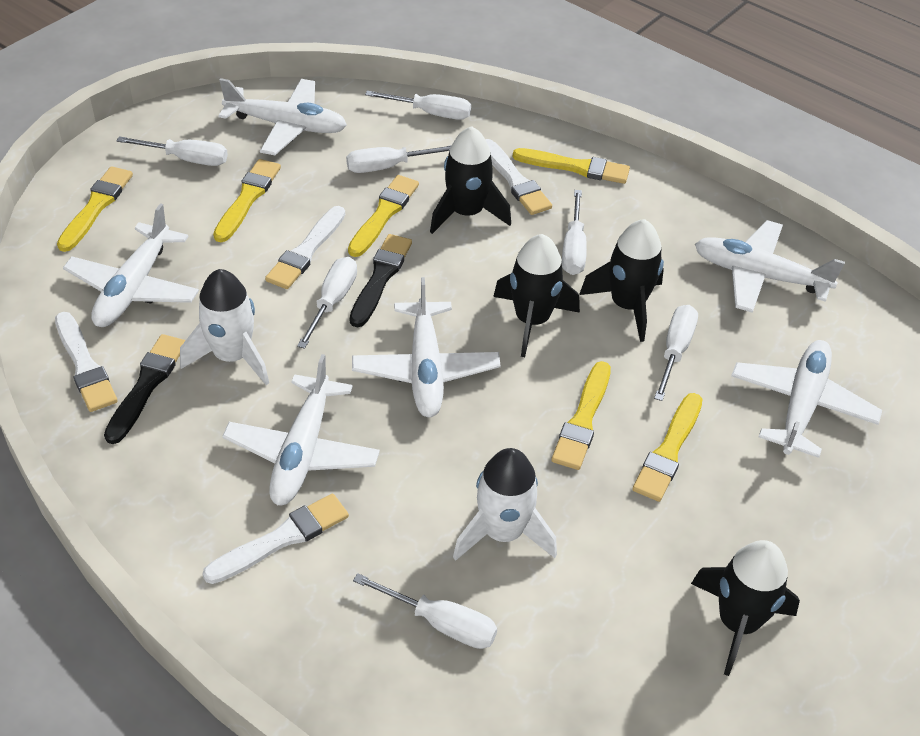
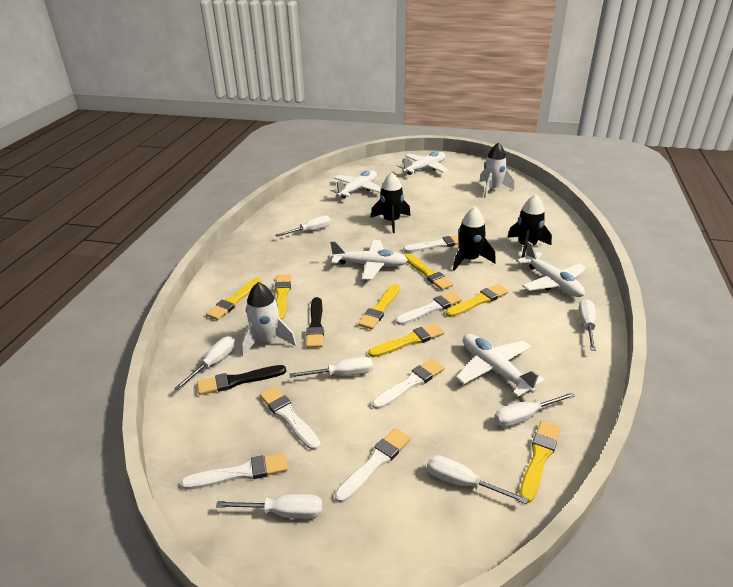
black rocket: [430,126,511,234] [493,234,580,357] [579,219,664,342] [691,540,800,676] = 4 -> [371,172,411,233] [453,207,496,271] [507,194,552,258] = 3
white brush: [55,312,118,412] [203,494,349,584] [265,206,345,289] [485,139,552,215] = 4 -> [181,453,288,489] [260,386,321,450] [335,428,411,503] [372,359,444,409] [396,292,462,325] [403,235,459,252] = 6
white plane: [63,203,199,327] [219,78,347,155] [222,354,380,506] [352,277,501,418] [695,220,845,313] [731,340,882,458] = 6 -> [330,170,382,199] [330,240,408,280] [398,152,448,175] [456,334,545,397] [516,241,587,297] = 5
yellow brush: [57,166,133,252] [213,159,281,242] [348,175,419,257] [512,148,630,184] [551,361,611,470] [633,393,702,502] = 6 -> [206,278,262,320] [274,274,291,320] [358,284,400,330] [368,323,444,357] [405,254,453,290] [446,284,508,317] [519,421,561,503] = 7

